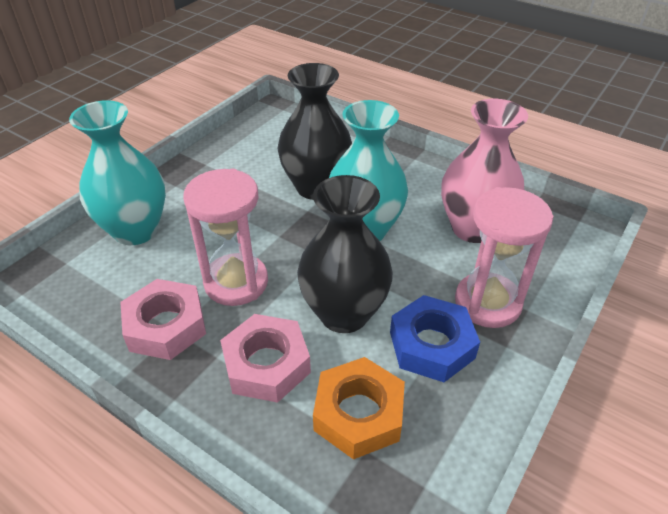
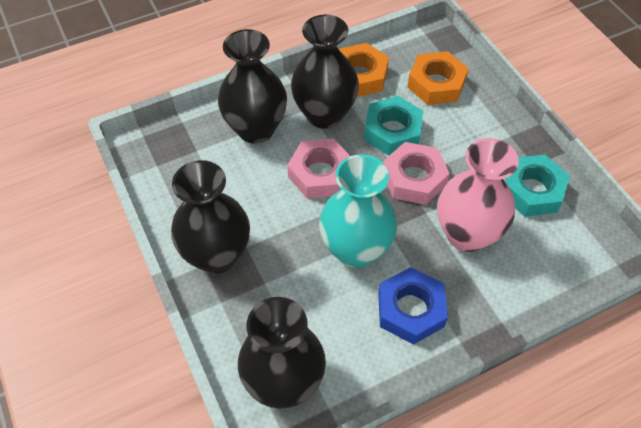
black vase: [277,63,352,200] [297,175,393,333] = 2 -> [171,160,250,274] [218,29,287,144] [238,297,326,409] [291,15,359,129] = 4
orange nut: [313,357,405,459] = 1 -> [339,43,389,97] [407,51,469,105] = 2
pink hourglass: [183,169,268,306] [455,187,553,328] = 2 -> none = 0
turquoise nut: none = 0 -> [364,96,423,156] [505,155,570,217] = 2
turquoise vase: [69,100,166,245] [329,100,408,241] = 2 -> [319,154,397,268] = 1

